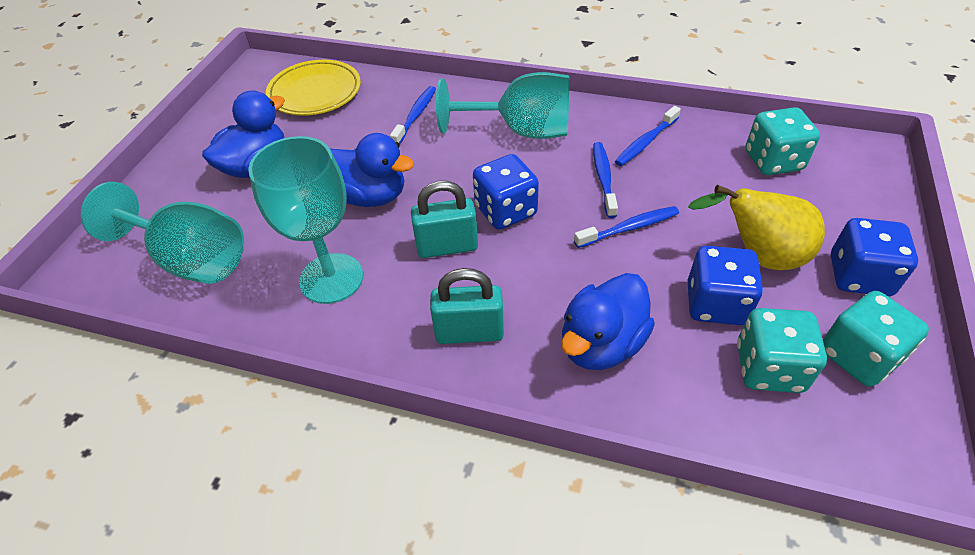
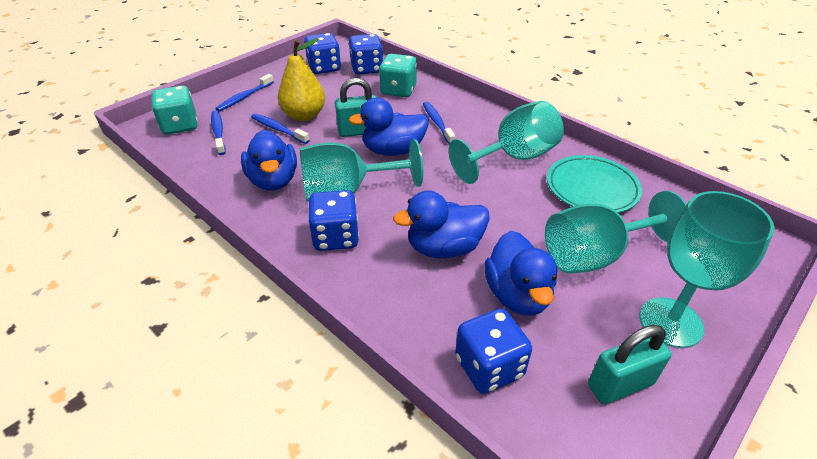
blue dice: [473,154,539,230] [688,246,763,325] [831,218,918,296] = 3 -> [304,33,341,74] [308,190,359,251] [349,34,383,75] [455,308,532,394] = 4
blue duck: [202,90,285,178] [330,133,414,207] [561,273,655,370] = 3 -> [241,130,297,191] [348,98,428,156] [393,190,490,259] [485,231,557,316] = 4
turquoise dice: [737,308,827,393] [746,107,820,175] [823,291,929,387] = 3 -> [151,86,198,135] [379,54,417,97] = 2
turquoise goblet: [81,182,244,284] [248,136,363,304] [436,72,569,139] = 3 -> [300,139,423,201] [449,101,564,184] [545,191,687,274] [639,191,774,348] = 4
turquoise plate: none = 0 -> [547,155,642,213] = 1
yellow plate: [266,60,361,116] = 1 -> none = 0

